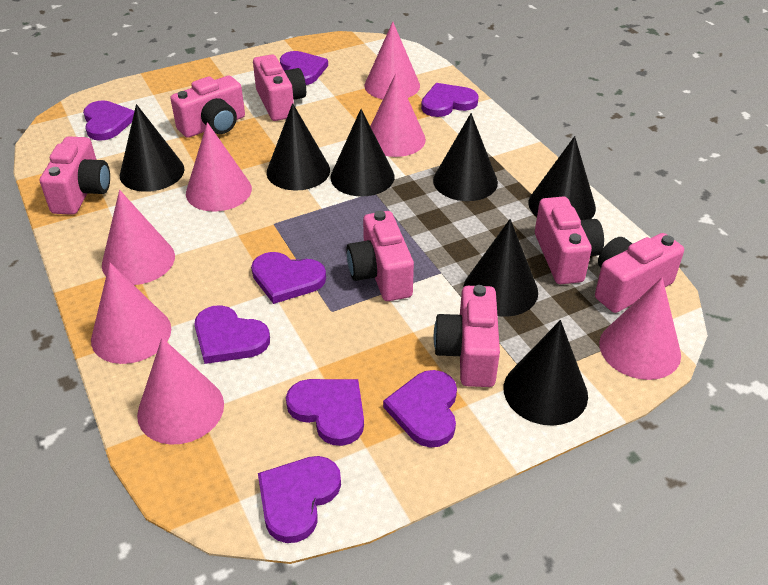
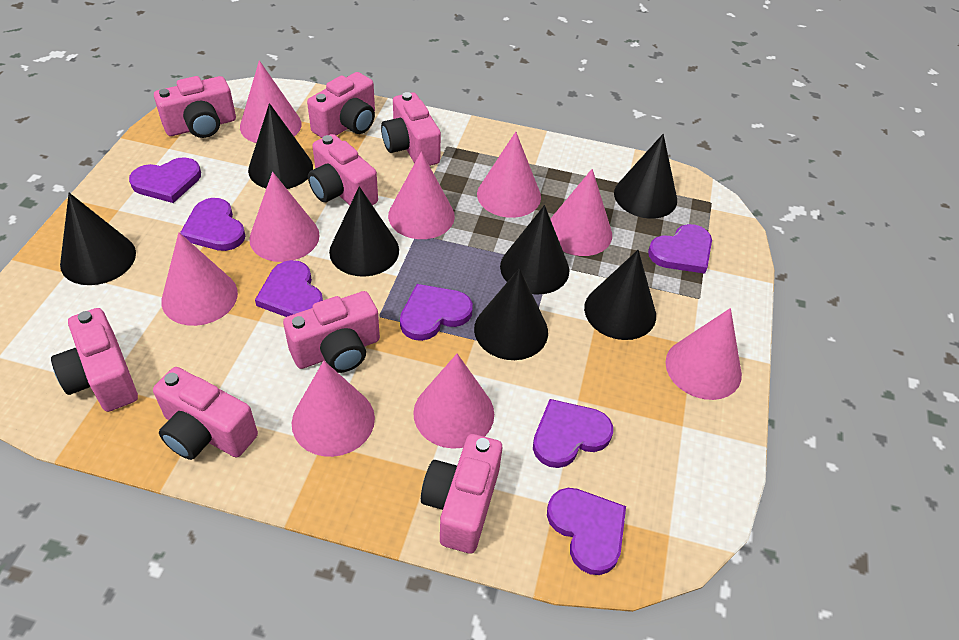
pink camera: [40,136,110,215] [170,76,245,138] [253,54,306,121] [346,211,414,301] [434,285,500,387] [535,196,604,284] [595,233,684,313] = 7 -> [51,308,138,412] [153,367,258,460] [154,76,236,138] [283,291,380,373] [307,72,375,138] [308,134,378,205] [381,92,441,166] [421,434,502,554] = 8
pink cone: [91,263,171,364] [102,190,175,285] [137,338,224,445] [186,122,252,212] [365,22,420,99] [370,73,426,157] [599,277,681,380] = 7 -> [161,232,238,326] [240,60,302,143] [249,172,320,262] [292,361,375,457] [388,151,455,239] [413,354,494,449] [477,132,541,218] [550,169,612,256] [665,308,742,400] = 9
purple heart: [83,100,134,141] [194,305,270,364] [251,252,326,304] [258,456,341,543] [280,51,328,85] [286,379,364,446] [383,370,457,448] [421,83,479,117] = 8 -> [129,157,201,203] [180,198,245,251] [255,260,323,317] [400,284,473,341] [533,399,613,468] [547,488,626,575] [648,224,712,274] = 7

